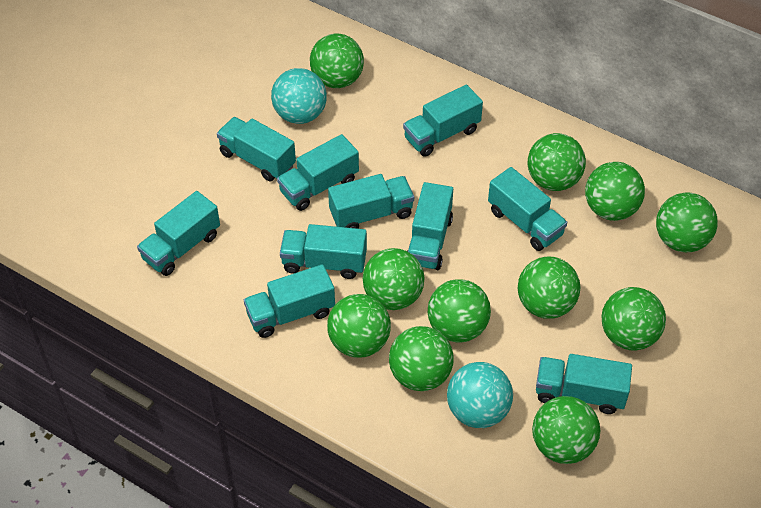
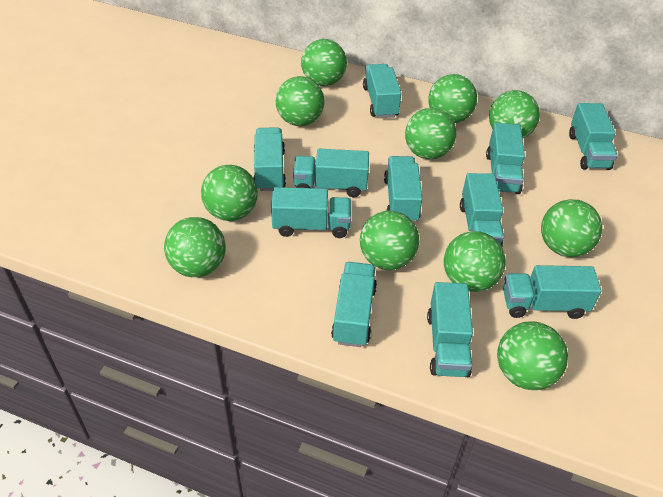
turquoise ball: [271,68,327,124] [447,362,513,428] = 2 -> none = 0
turquoise truck: [137,191,220,276] [217,117,296,181] [244,264,335,338] [277,134,359,211] [280,224,367,279] [328,174,414,229] [403,85,483,157] [407,182,453,270] [488,167,567,251] [536,354,632,414] = 10 -> [254,127,286,191] [271,187,351,238] [293,149,369,197] [331,262,377,347] [363,64,401,118] [384,156,422,223] [427,282,473,377] [460,173,504,246] [486,123,525,194] [503,265,602,319] [569,103,618,170] = 11

